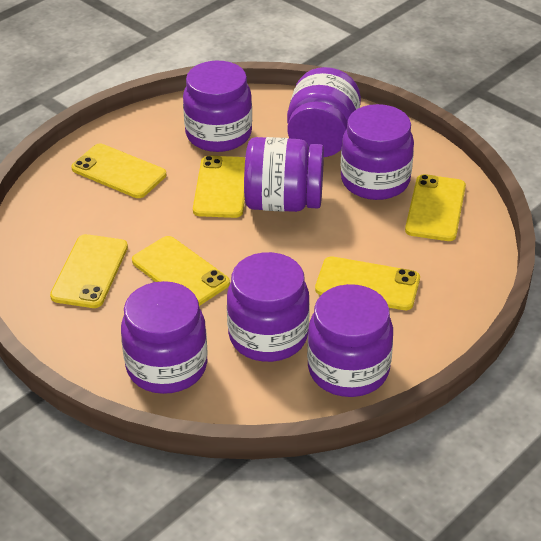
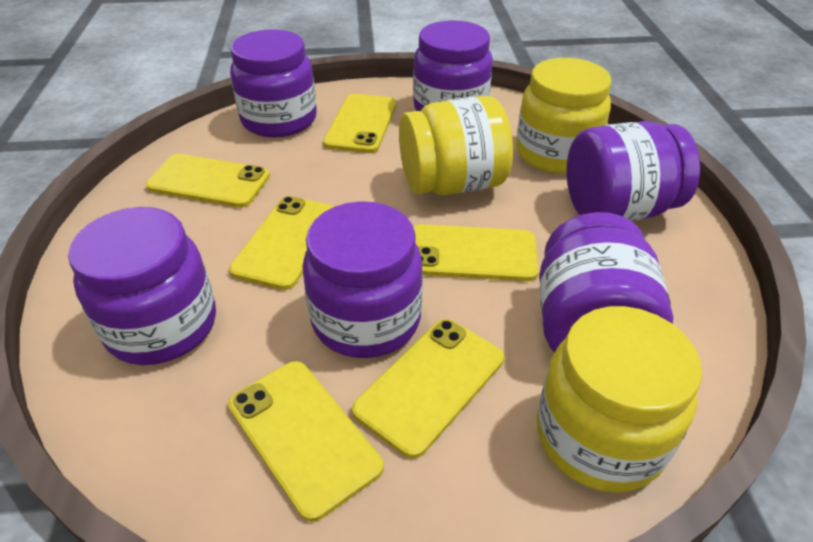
purple jar: [121,281,208,394] [183,61,252,152] [227,252,310,362] [244,137,324,212] [287,67,361,157] [307,284,393,397] [341,104,414,200] = 7 -> [68,207,216,365] [230,30,317,138] [302,201,423,358] [413,20,493,111] [539,212,674,352] [567,121,700,221] = 6
yellow jar: none = 0 -> [399,96,513,195] [516,58,611,174] [537,306,702,493] = 3

